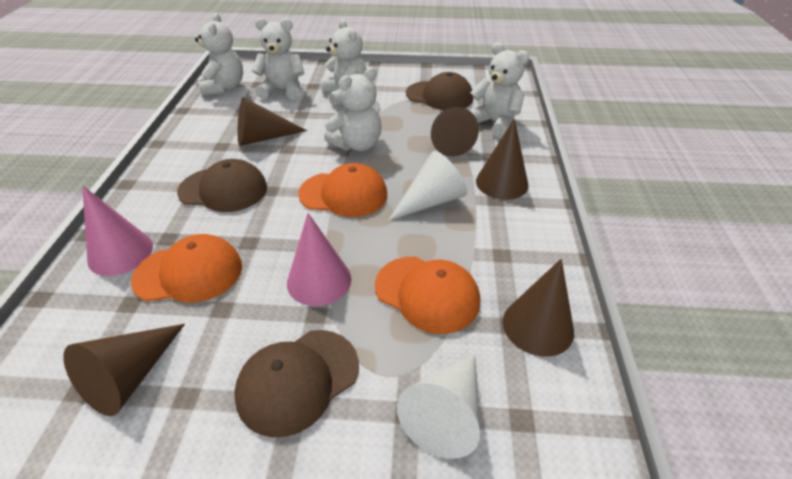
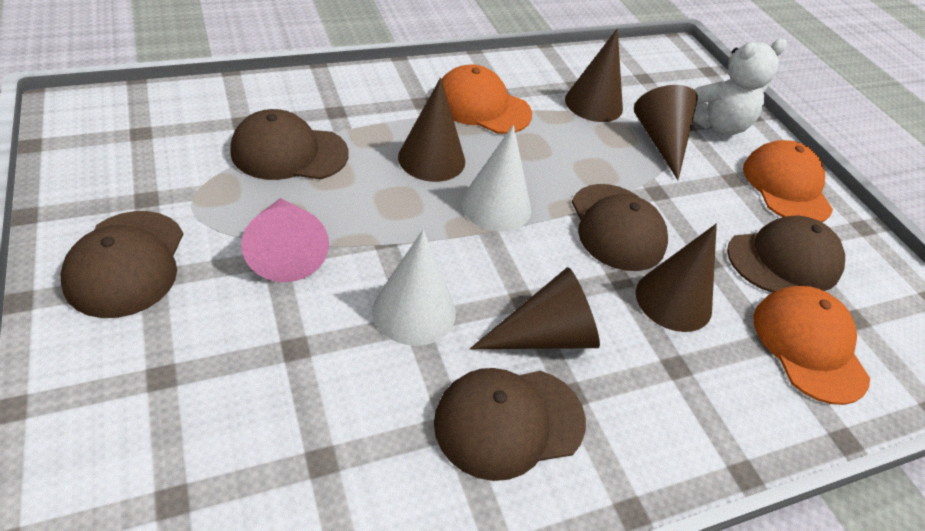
brown cap: [177,159,267,212] [234,330,359,437] [406,72,473,110] = 3 -> [61,211,183,318] [230,109,348,180] [434,368,586,481] [572,184,668,271] [727,216,845,293] = 5
pink cone: [82,186,153,276] [287,213,351,306] = 2 -> [241,198,329,282] = 1
white teddy bear: [195,13,243,96] [251,18,304,100] [321,19,367,107] [324,67,382,151] [469,43,529,137] = 5 -> [693,39,787,135] = 1

